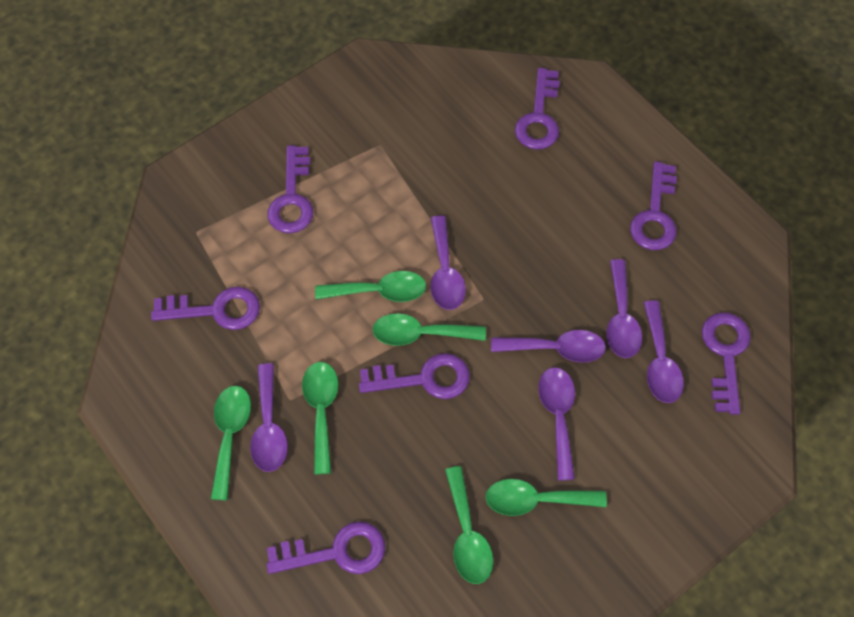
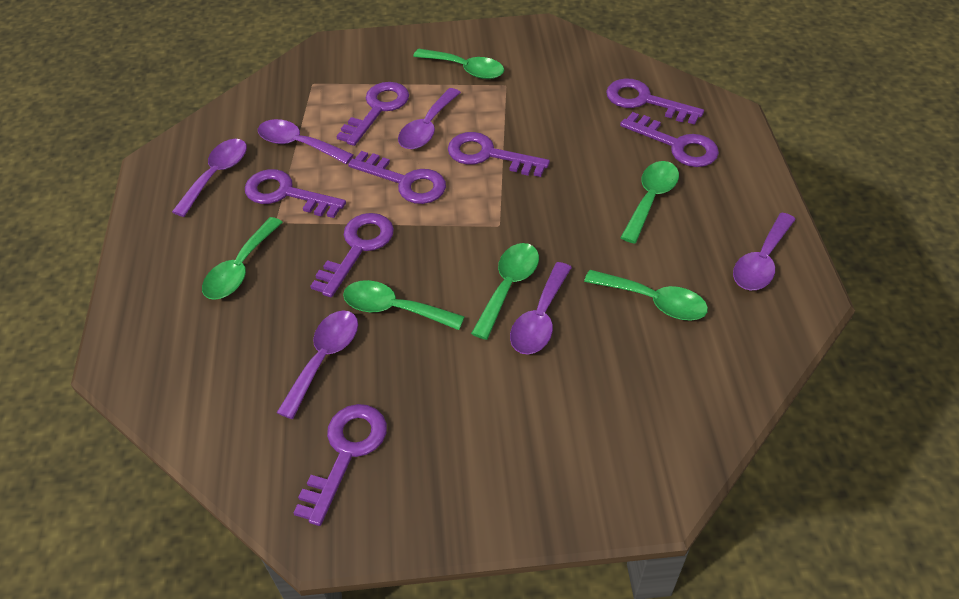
purple key: [151,287,260,330] [266,522,385,574] [268,145,313,233] [359,353,470,399] [515,68,560,150] [630,161,677,250] [702,312,751,415] = 7 -> [245,169,346,218] [293,404,387,526] [310,213,394,297] [336,82,409,146] [348,151,446,204] [448,132,550,177] [606,78,704,125] [620,112,719,167] = 8

